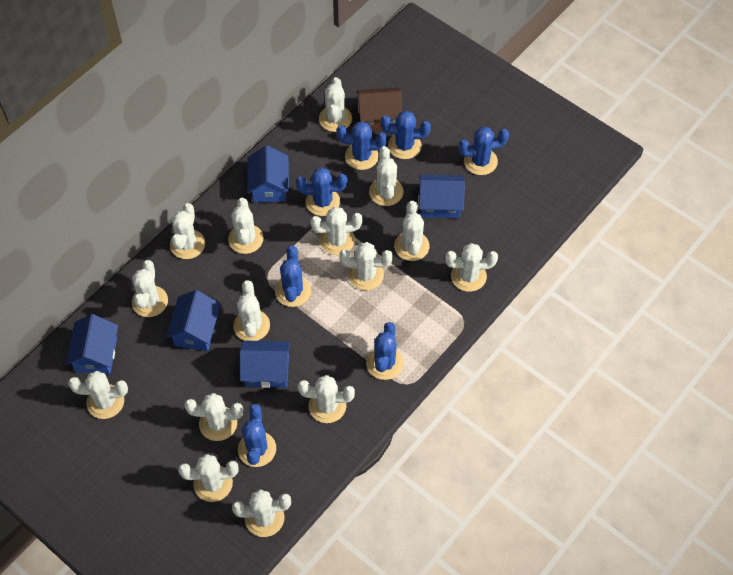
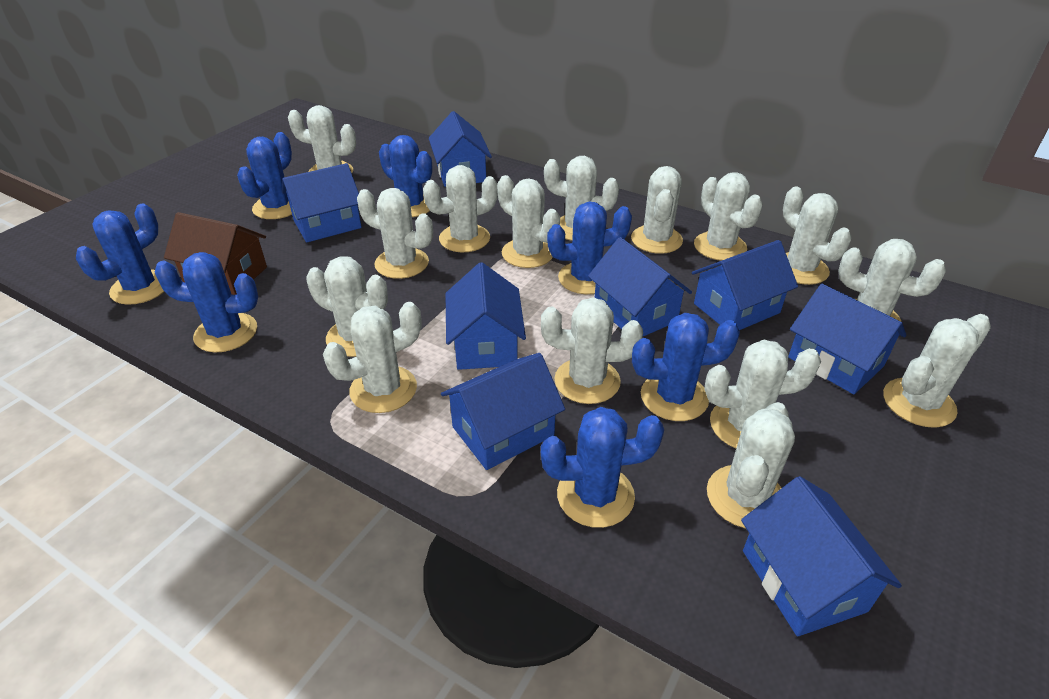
blue house: [66,314,118,374] [166,290,220,351] [240,340,291,388] [247,145,289,203] [419,175,465,218] = 5 -> [282,163,362,242] [429,111,492,187] [441,353,565,470] [446,262,526,370] [588,237,692,336] [692,240,798,330] [741,476,902,636] [788,284,907,394] = 8

